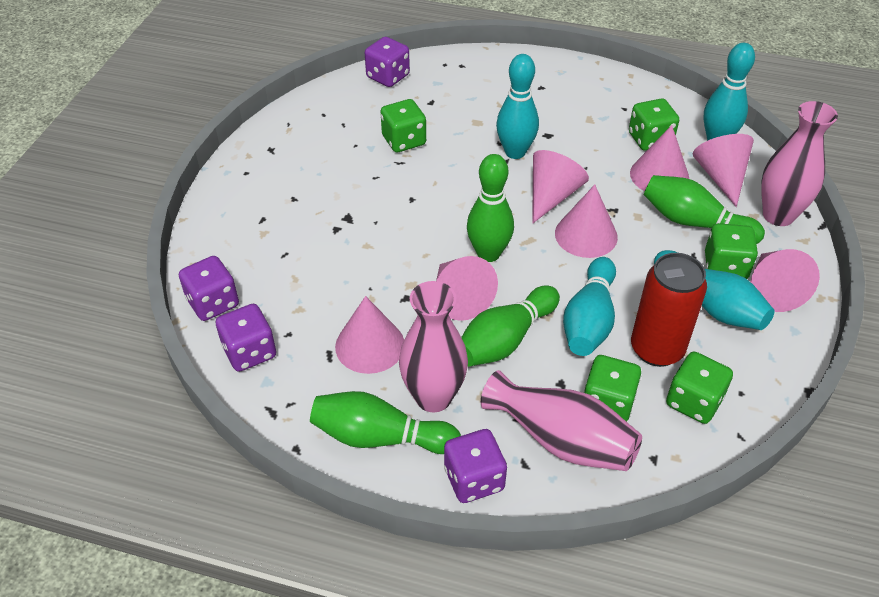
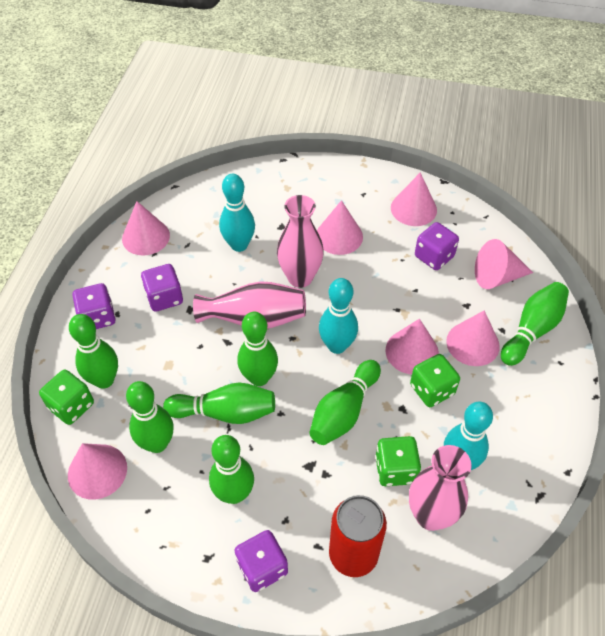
green bowling pin: [310,391,461,454] [461,285,560,366] [467,154,514,262] [644,175,765,244] = 4 -> [69,314,118,389] [126,381,174,453] [163,382,275,424] [209,435,254,504] [237,312,278,386] [309,360,381,445] [501,282,569,366] = 7
green dice: [381,99,426,152] [584,355,641,422] [629,98,679,151] [666,352,733,424] [705,223,758,279] = 5 -> [39,370,94,425] [375,436,421,486] [410,354,460,407] = 3
turquoise bowling pin: [496,54,539,159] [563,257,616,356] [654,250,775,330] [704,43,755,141] = 4 -> [219,174,255,252] [319,278,358,354] [444,402,493,470] = 3

